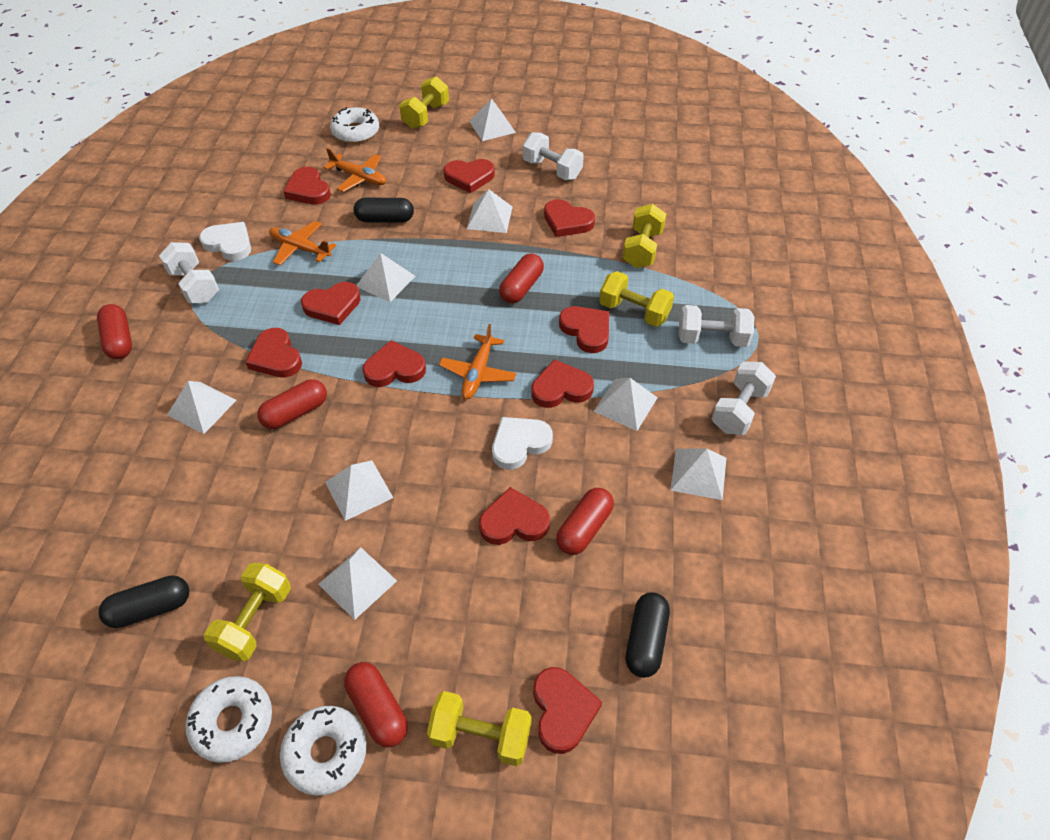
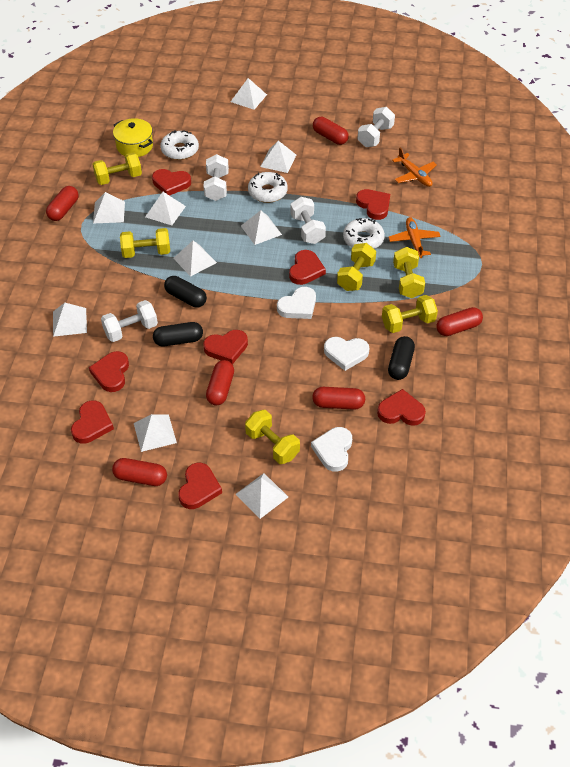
orange plane: [269,221,336,265] [324,148,386,192] [439,324,516,399] = 3 -> [388,217,440,258] [392,148,437,187] = 2
red capsule: [97,304,132,359] [257,379,327,429] [344,662,408,748] [499,253,544,303] [556,488,614,555] = 5 -> [46,186,78,221] [112,458,167,486] [206,360,234,406] [312,387,365,410] [313,117,349,145] [436,307,483,336] = 6
red heart: [245,328,302,378] [283,167,331,205] [301,282,361,325] [362,340,426,387] [444,159,495,193] [479,487,550,545] [531,359,594,408] [533,667,602,754] [544,199,595,237] [559,306,609,353] = 10 -> [71,400,114,444] [89,351,129,392] [152,169,191,196] [178,463,222,509] [203,330,248,364] [289,250,326,285] [356,189,390,220] [377,389,426,426] = 8
white heart: [199,222,251,261] [492,417,553,470] = 2 -> [277,287,316,319] [311,427,352,472] [324,337,369,371] = 3
white pyramid: [167,381,237,434] [318,547,397,620] [325,460,393,521] [356,253,415,302] [467,189,513,233] [469,98,516,141] [593,378,658,431] [670,449,726,500] = 8 -> [53,303,87,337] [93,192,125,223] [134,414,177,452] [145,192,186,225] [173,241,217,277] [231,78,267,110] [236,473,288,519] [241,210,282,245] [260,141,296,173] = 9
yellow dumbbell: [204,563,291,662] [399,76,449,129] [427,691,532,766] [599,271,674,327] [623,204,666,268] = 5 -> [92,153,142,185] [120,228,170,258] [245,410,300,464] [337,243,376,291] [382,295,438,333] [393,247,425,298] = 6
yellow pot: none = 0 -> [113,118,153,157] = 1

